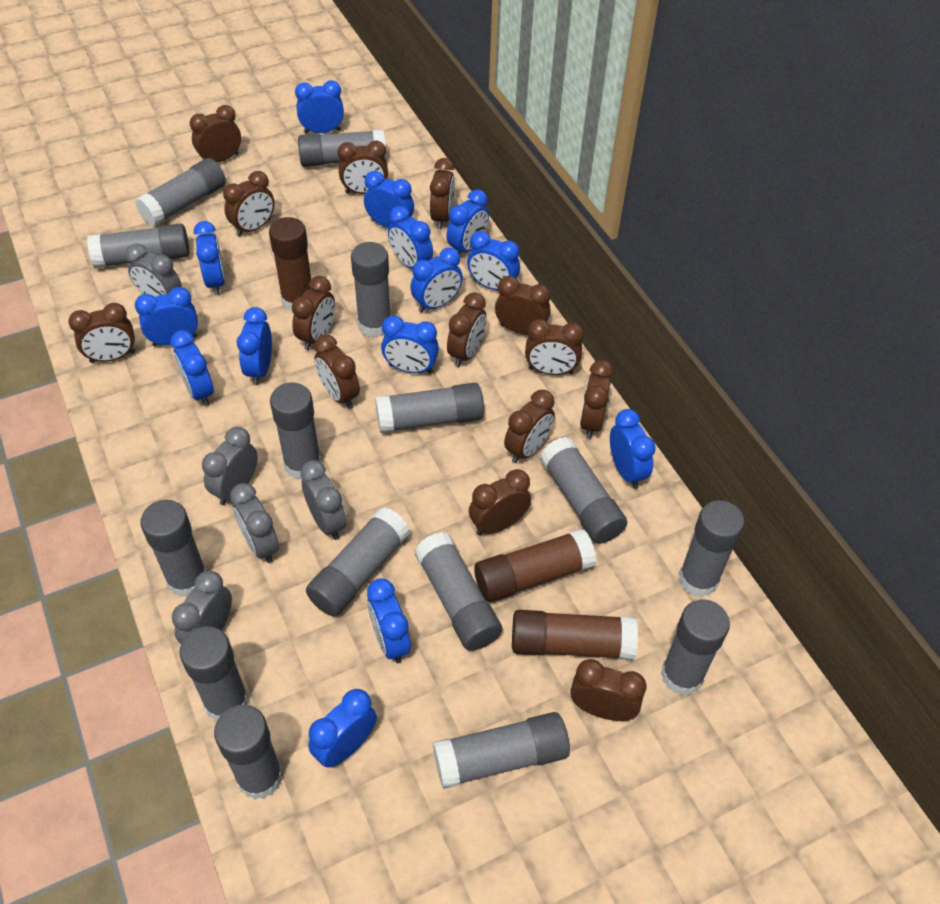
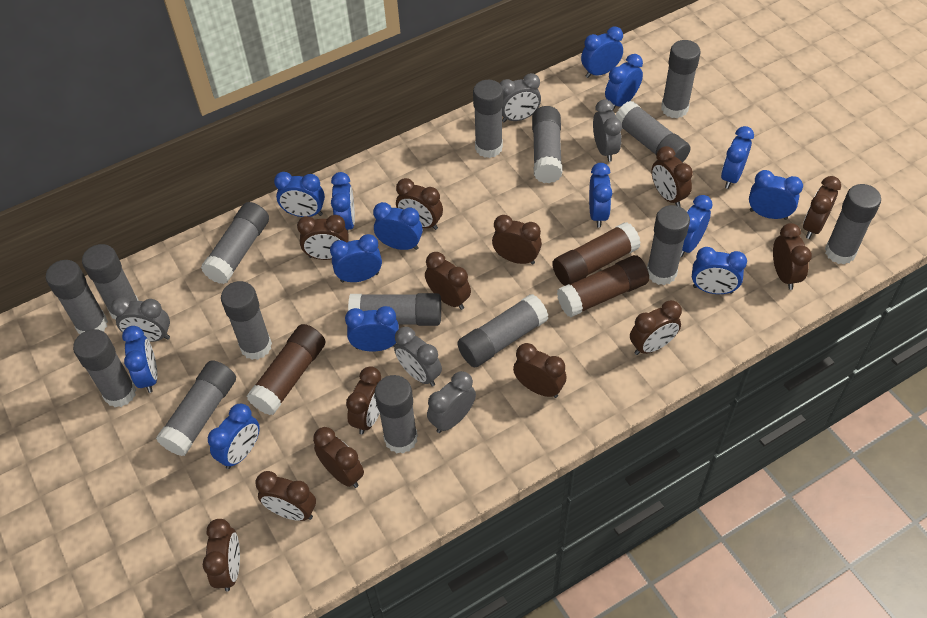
brown clock: [68,303,135,363] [190,105,241,162] [223,171,275,237] [292,276,335,350] [314,334,360,409] [337,140,388,194] [430,158,455,229] [447,292,486,367] [469,469,531,536] [495,276,551,335] [504,390,555,463] [525,319,584,375] [570,659,647,721] [580,360,613,439] = 14 -> [203,519,240,591] [256,471,316,521] [297,215,349,260] [313,427,364,488] [346,366,381,434] [396,178,443,230] [425,252,471,310] [492,215,542,265] [513,343,567,398] [630,300,682,355] [651,146,693,207] [773,223,812,290] [803,176,841,239] = 13

